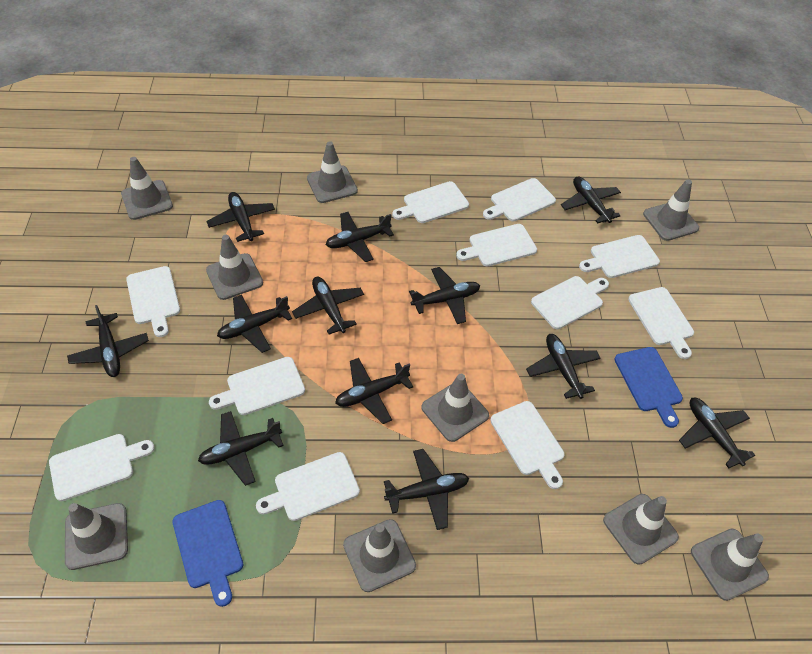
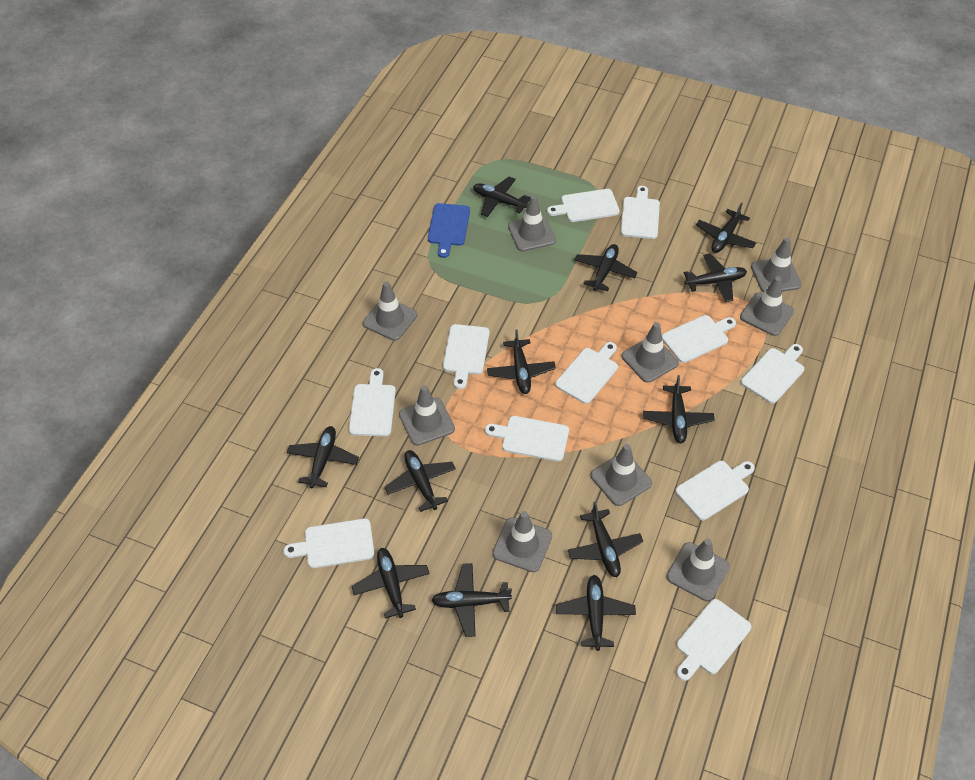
blue cutting board: [172,500,243,607] [614,347,683,428] = 2 -> [428,203,470,258] = 1

